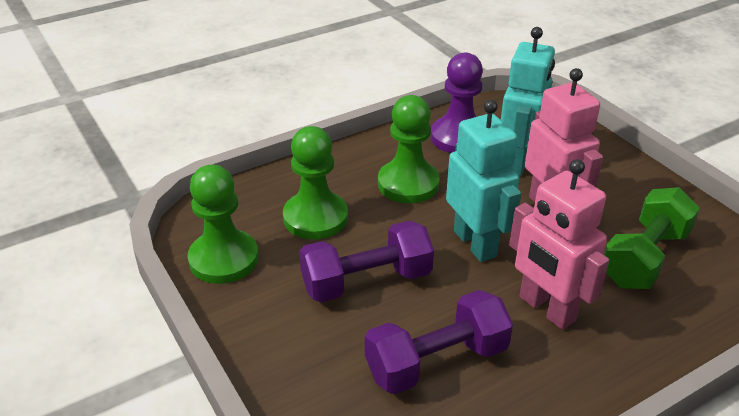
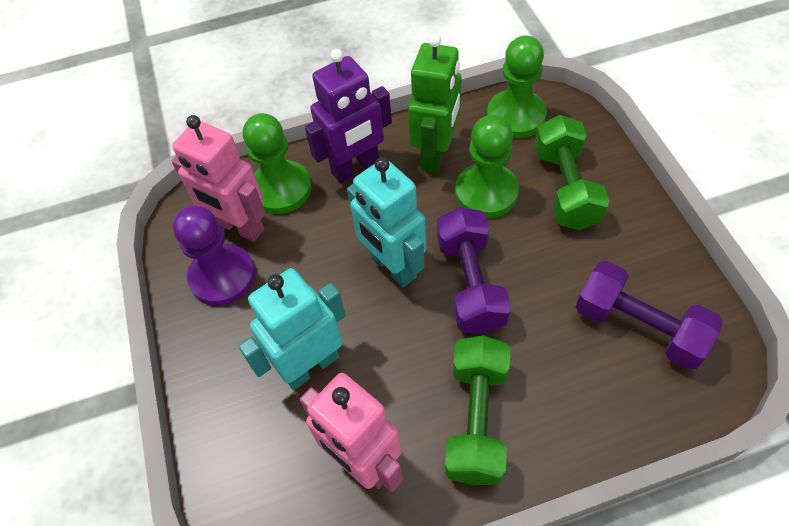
green dumbbell: [604,187,700,289] = 1 -> [445,335,510,485] [534,115,610,230] = 2
green robot: none = 0 -> [408,34,462,173] = 1
purple robot: none = 0 -> [305,49,392,183] = 1

